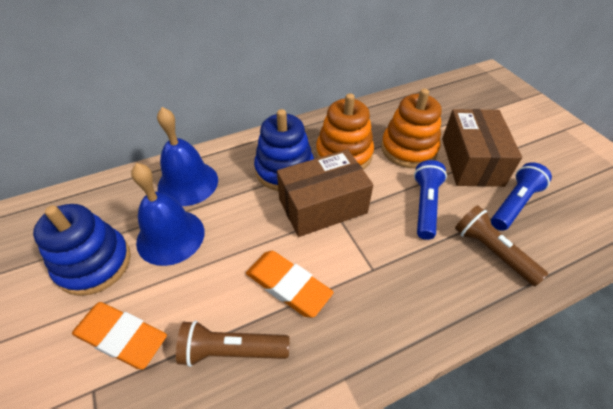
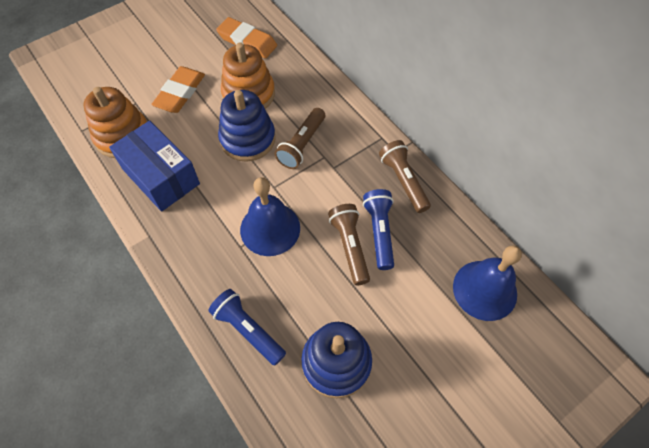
blue box: none = 0 -> [109,121,200,212] = 1
brown box: [277,149,373,237] [442,109,522,187] = 2 -> none = 0
brown flashlight: [176,320,290,367] [455,205,548,286] = 2 -> [275,108,325,169] [328,204,370,285] [379,140,431,213] = 3

